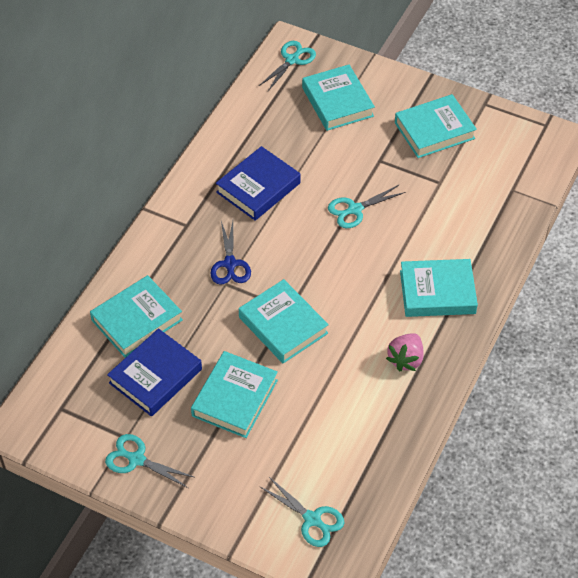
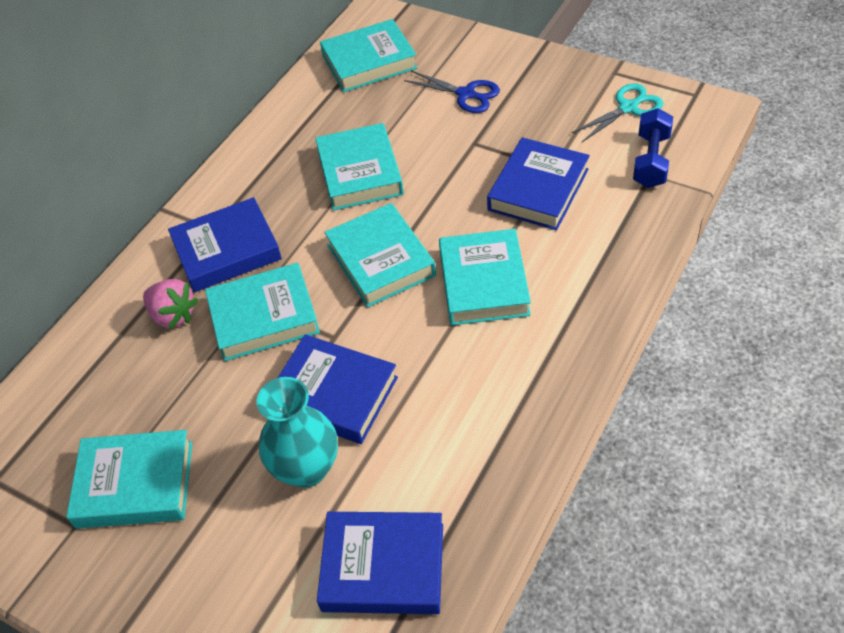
blue book: [107,328,202,417] [216,146,301,221] = 2 -> [168,197,282,292] [278,334,398,444] [317,512,443,614] [487,137,590,230] = 4
blue dumbbell: none = 0 -> [633,108,673,188] = 1
turquoise scissors: [105,434,194,488] [258,41,316,91] [259,477,344,547] [328,185,405,228] = 4 -> [571,83,663,142] = 1
turquoise vase: none = 0 -> [257,377,338,488] = 1

